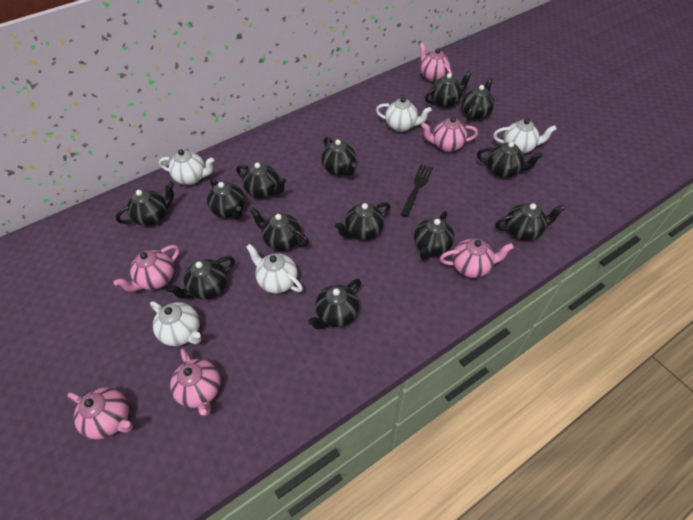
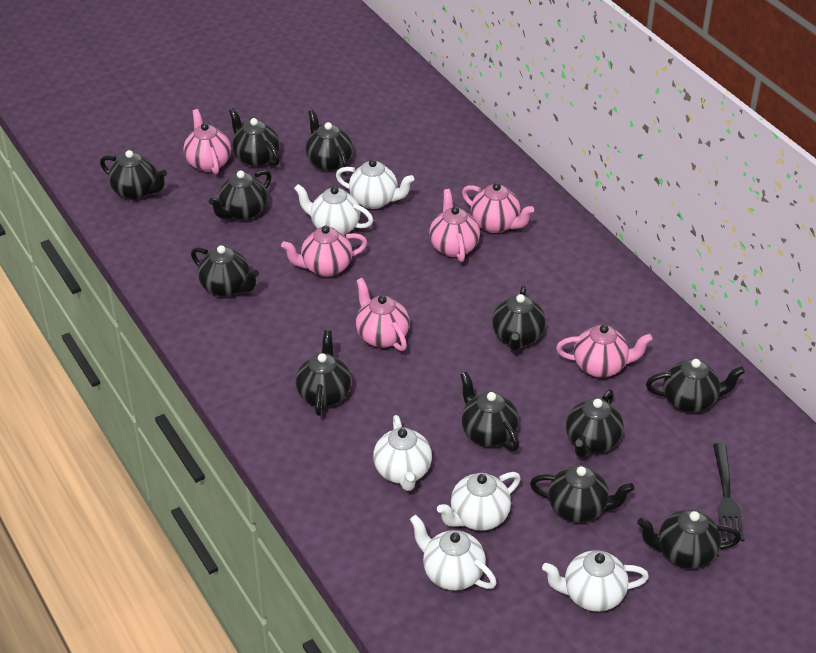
black teapot: [116,182,174,226] [166,256,235,299] [207,178,245,219] [236,163,286,198] [250,207,309,251] [308,279,361,330] [321,137,356,176] [335,202,390,240] [414,211,454,260] [425,71,472,108] [461,77,494,120] [477,142,542,178] [495,203,565,241] = 13 -> [100,150,167,200] [191,245,259,297] [209,170,272,221] [229,108,280,167] [296,330,351,416] [306,110,353,173] [460,371,519,451] [492,286,546,351] [530,465,634,523] [566,389,624,458] [637,509,741,569] [646,359,745,413] = 12
white teapot: [150,301,201,346] [159,149,214,185] [246,244,303,294] [376,97,432,132] [493,119,557,154] = 5 -> [294,184,373,235] [336,159,414,209] [373,415,432,491] [410,515,497,591] [437,472,521,531] [542,550,649,612] = 6

